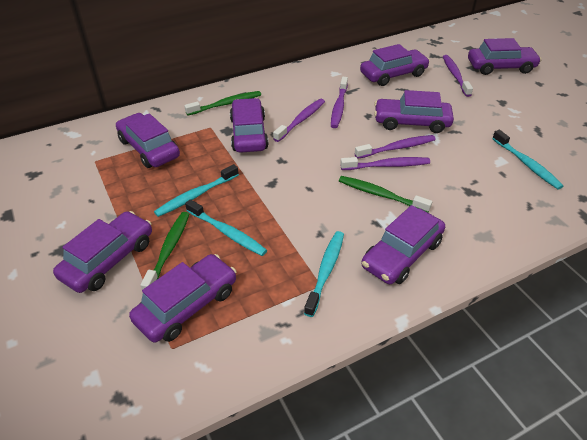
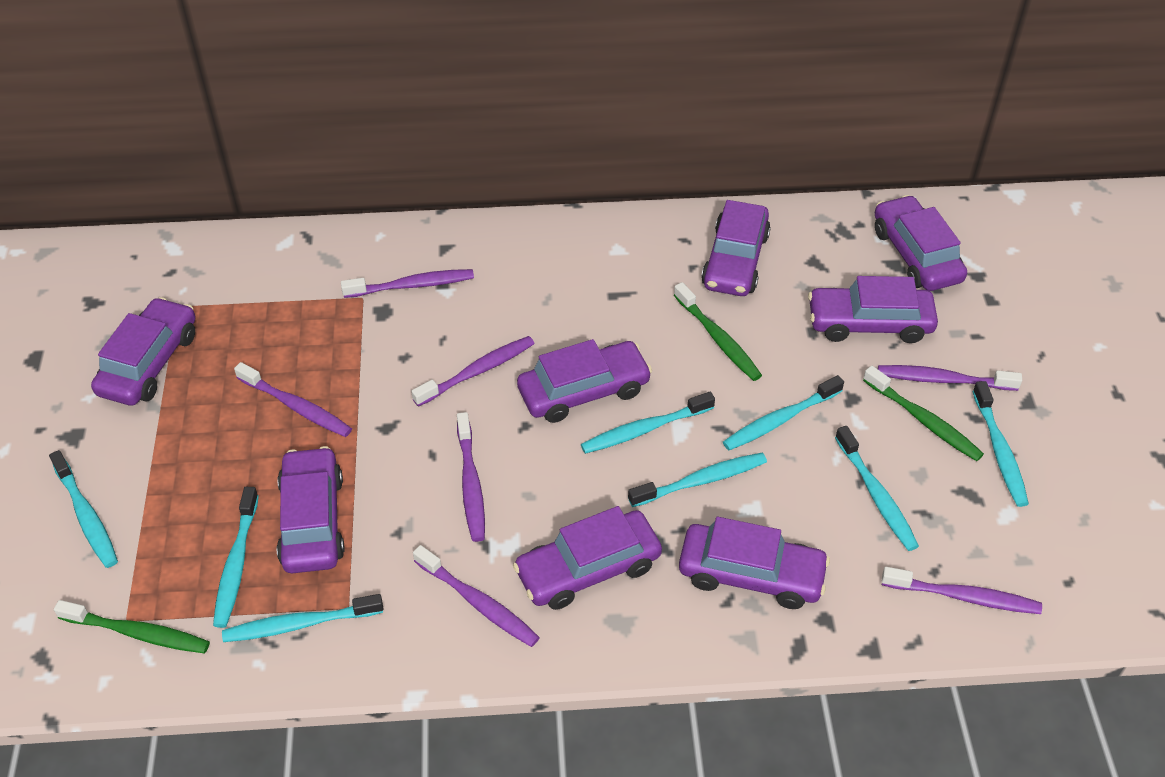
purple toothbrush: [273,99,325,142] [331,77,348,128] [340,157,430,170] [355,135,436,159] [443,55,473,97] = 5 -> [234,362,352,437] [341,269,474,298] [411,336,535,407] [413,545,540,647] [457,412,485,542] [878,365,1022,391] [882,567,1042,614] = 7
turquoise toothbrush: [154,164,239,217] [185,199,267,256] [304,231,344,317] [492,130,564,189] = 4 -> [49,450,118,568] [213,487,259,628] [222,594,383,642] [581,392,715,454] [628,453,767,507] [723,375,844,450] [835,426,919,551] [972,381,1029,507] = 8

